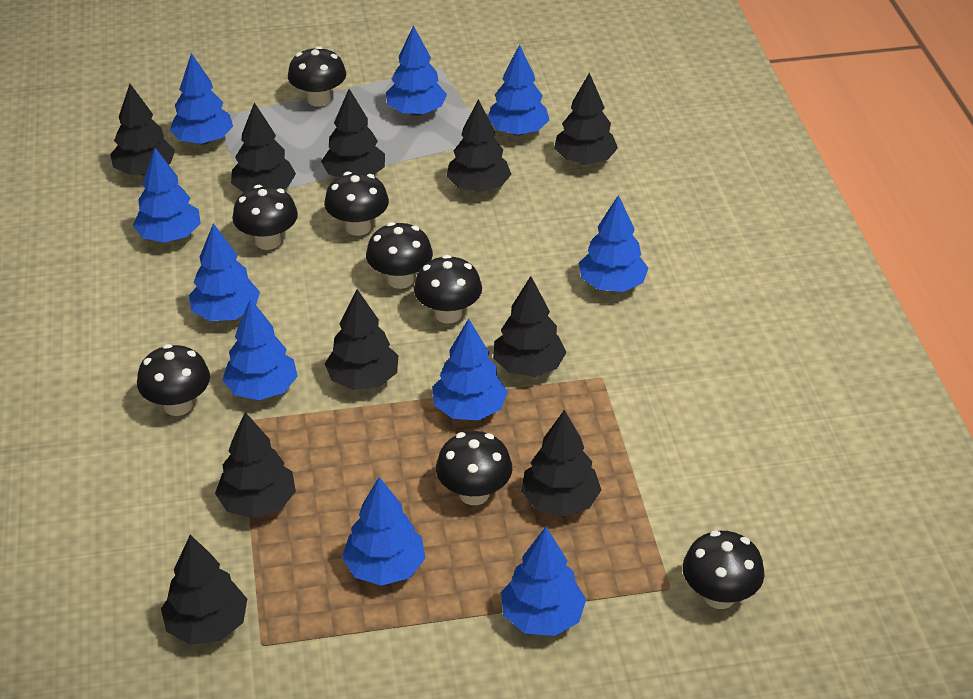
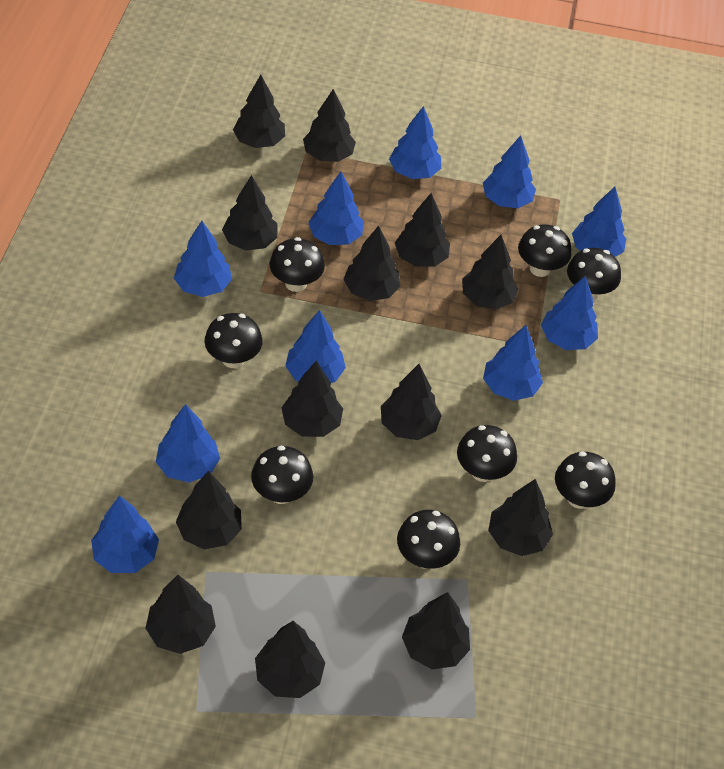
black tree: [110,84,175,175] [161,534,247,645] [215,412,296,518] [231,102,296,192] [321,89,385,177] [325,289,398,390] [446,99,512,192] [493,276,567,377] [521,410,601,516] [554,73,618,164] = 10 -> [146,575,216,654] [176,471,242,549] [222,175,278,251] [233,75,285,148] [255,621,325,698] [281,360,343,437] [303,89,356,162] [343,226,401,301] [381,364,442,440] [395,193,450,267] [402,592,470,669] [462,235,518,309] [488,479,553,556] = 13

